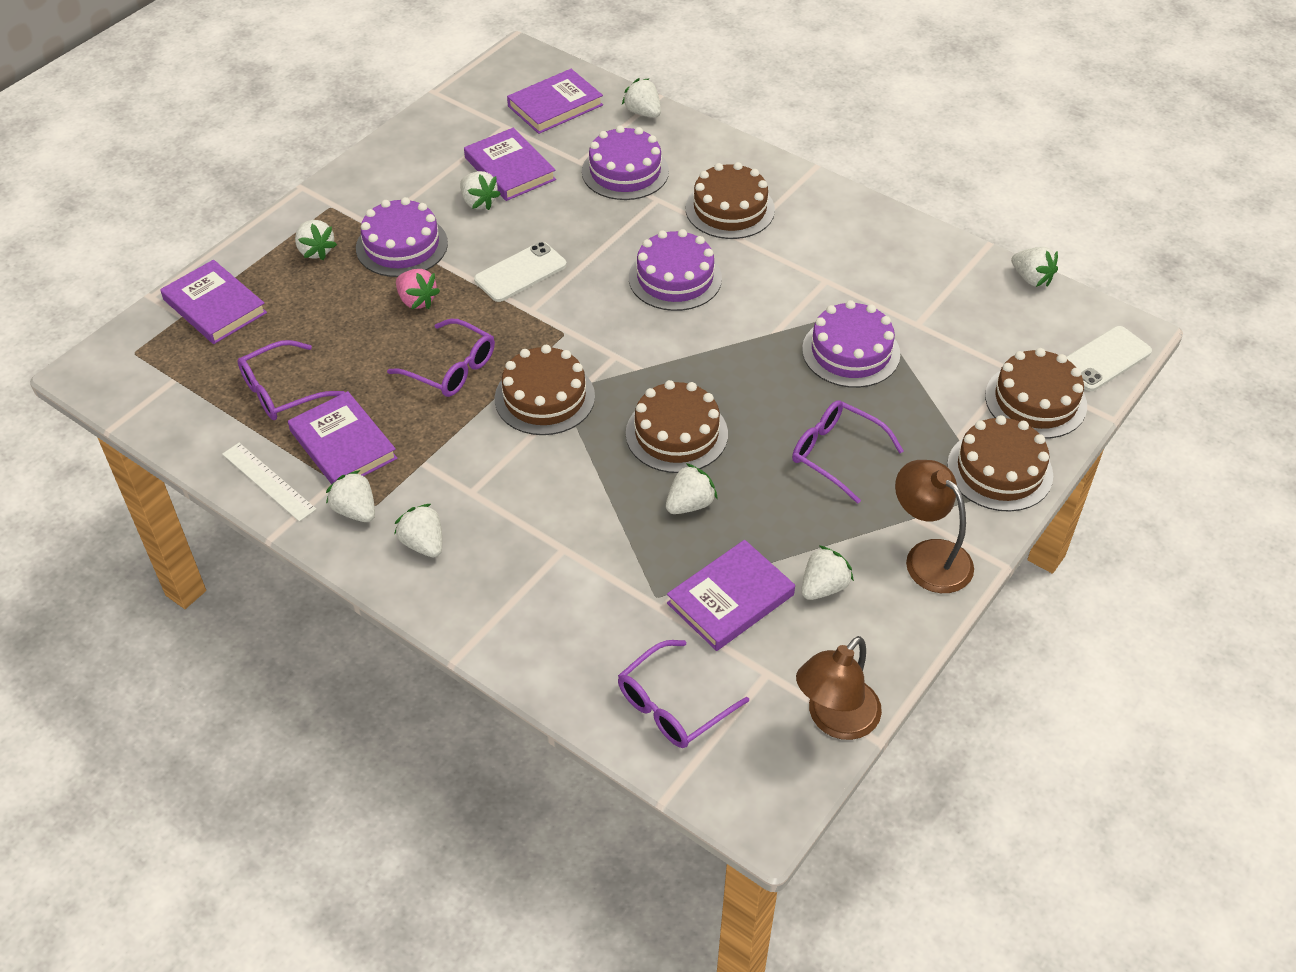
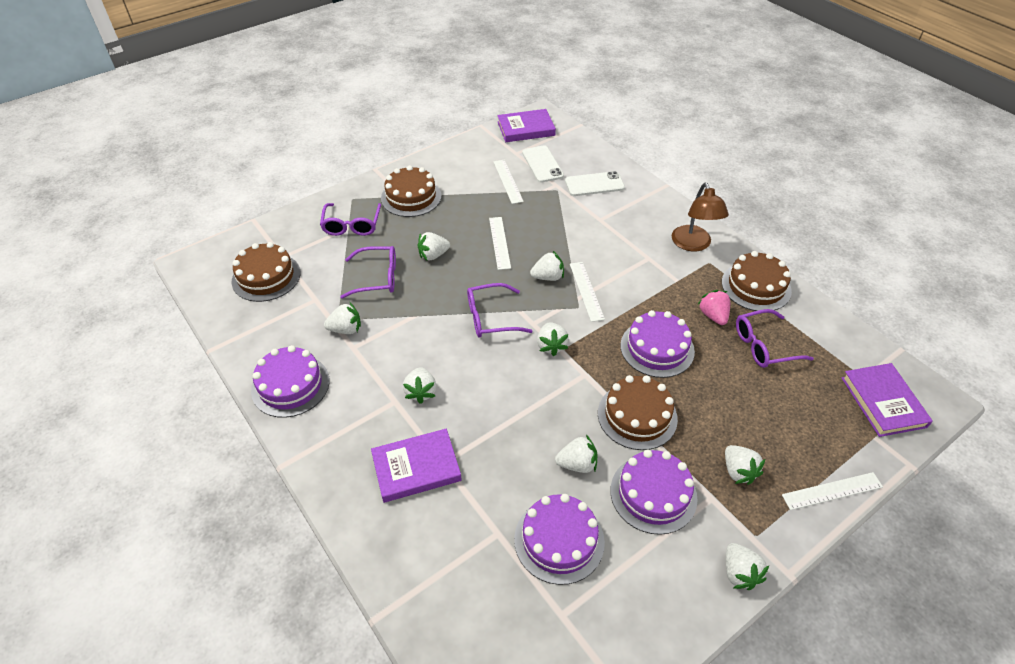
brown cake: [495,345,595,435] [626,380,728,473] [686,162,775,239] [947,415,1053,512] [985,348,1087,439] = 5 -> [232,242,301,302] [381,165,442,217] [598,375,678,450] [722,251,792,311] = 4
brown lamp: [796,636,882,740] [895,460,974,593] = 2 -> [672,183,729,251] = 1
purple book: [160,260,267,344] [288,391,398,484] [464,128,556,201] [507,69,603,134] [667,540,795,651] = 5 -> [371,429,462,503] [497,109,556,142] [842,363,933,437] = 3
white ruler: [222,443,316,522] = 1 -> [489,217,511,270] [493,160,524,204] [570,262,605,322] [782,472,883,510] = 4

